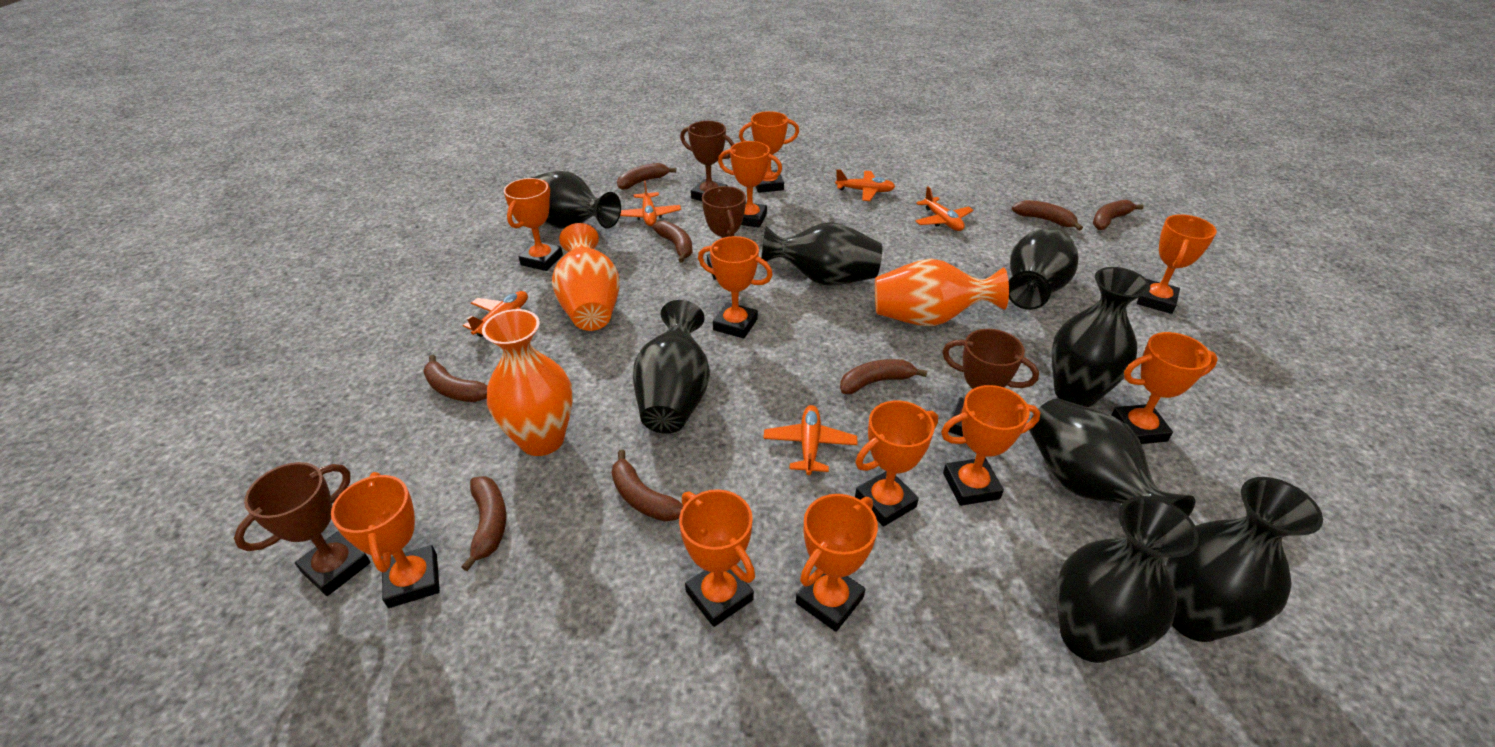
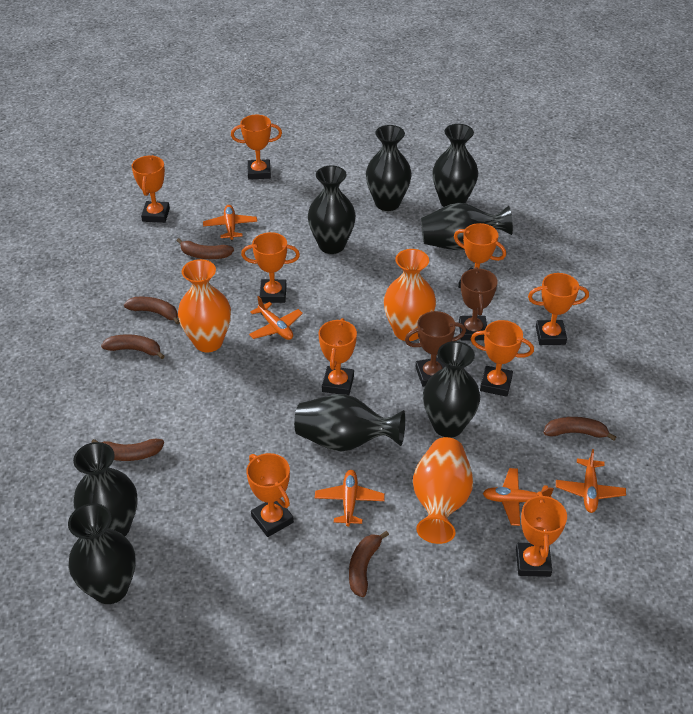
brown banana: [423,355,488,402] [461,476,506,571] [612,450,683,521] [617,163,676,190] [652,221,693,263] [840,359,927,394] [1012,200,1083,231] [1093,200,1144,230] = 8 -> [91,439,164,461] [101,334,165,359] [124,297,180,325] [177,238,234,259] [349,531,389,597] [543,417,616,441] = 6
brown trophy: [234,462,371,596] [680,121,734,201] [702,186,746,280] [942,329,1039,437] = 4 -> [405,311,466,387] [459,267,497,341] = 2
orange trophy: [331,472,440,608] [504,178,563,271] [679,489,755,627] [698,236,773,338] [718,141,782,228] [739,111,799,193] [796,494,878,632] [855,400,938,527] [941,385,1041,506] [1111,332,1218,444] [1137,214,1217,314] = 11 -> [132,155,170,223] [231,115,282,180] [241,232,300,303] [246,453,294,537] [319,318,357,395] [454,223,506,288] [471,320,534,397] [516,492,567,577] [528,273,589,345] = 9

